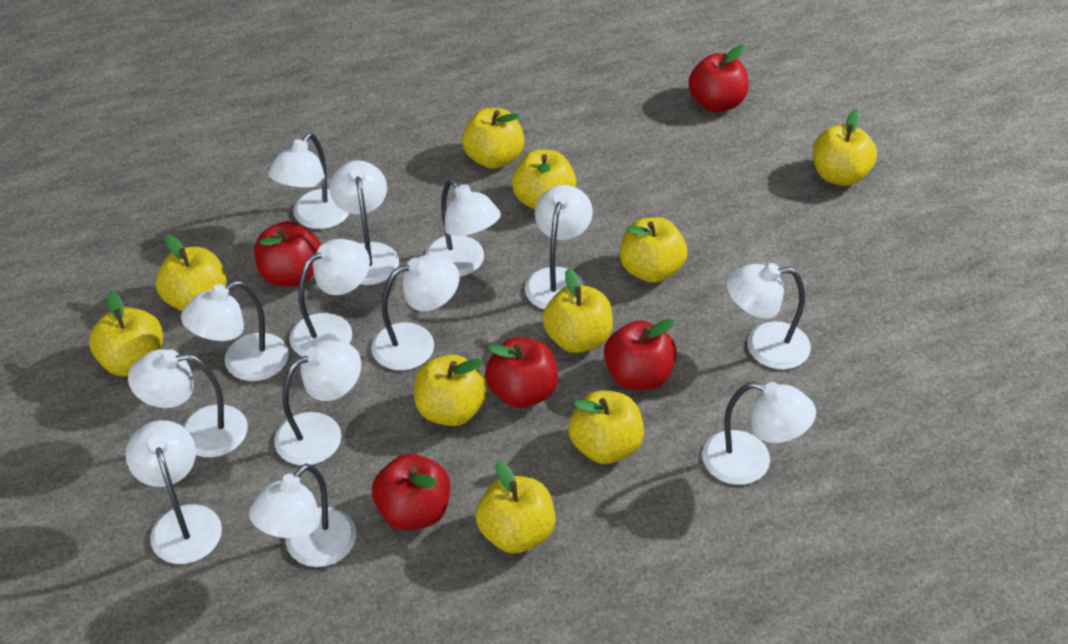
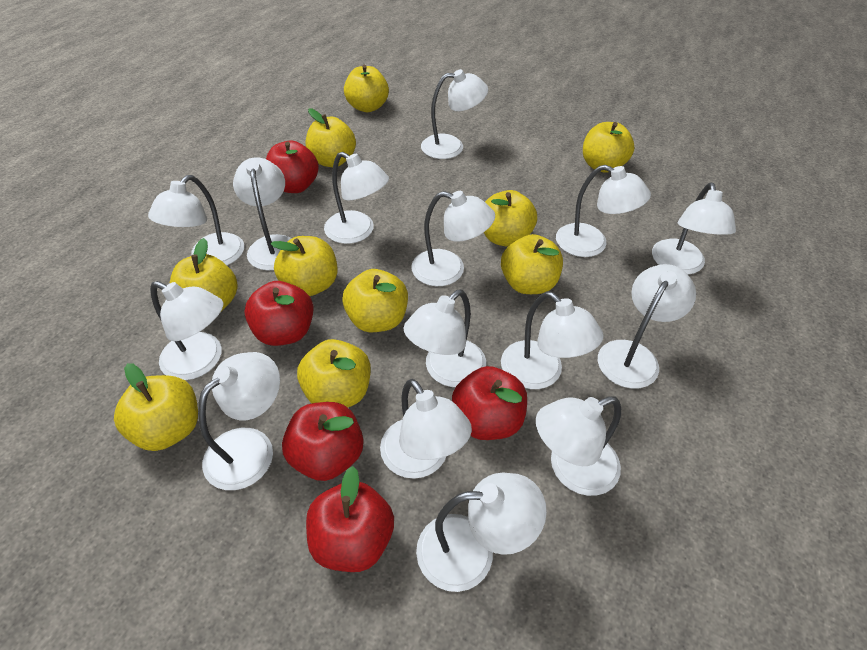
white lamp: [126,420,222,564] [128,349,248,458] [181,281,289,381] [249,464,356,567] [268,132,349,229] [274,340,361,465] [289,239,370,357] [330,160,399,285] [371,255,460,370] [425,179,501,277] [525,185,593,309] [702,382,816,485] [726,263,811,369] = 13 -> [148,175,244,265] [150,281,223,380] [198,352,280,490] [233,157,292,270] [324,152,389,244] [380,379,472,479] [404,289,486,387] [411,191,495,286] [416,473,547,592] [421,69,488,159] [501,291,604,389] [536,396,621,496] [556,165,651,257] [598,264,696,389] [652,182,736,275] = 15

